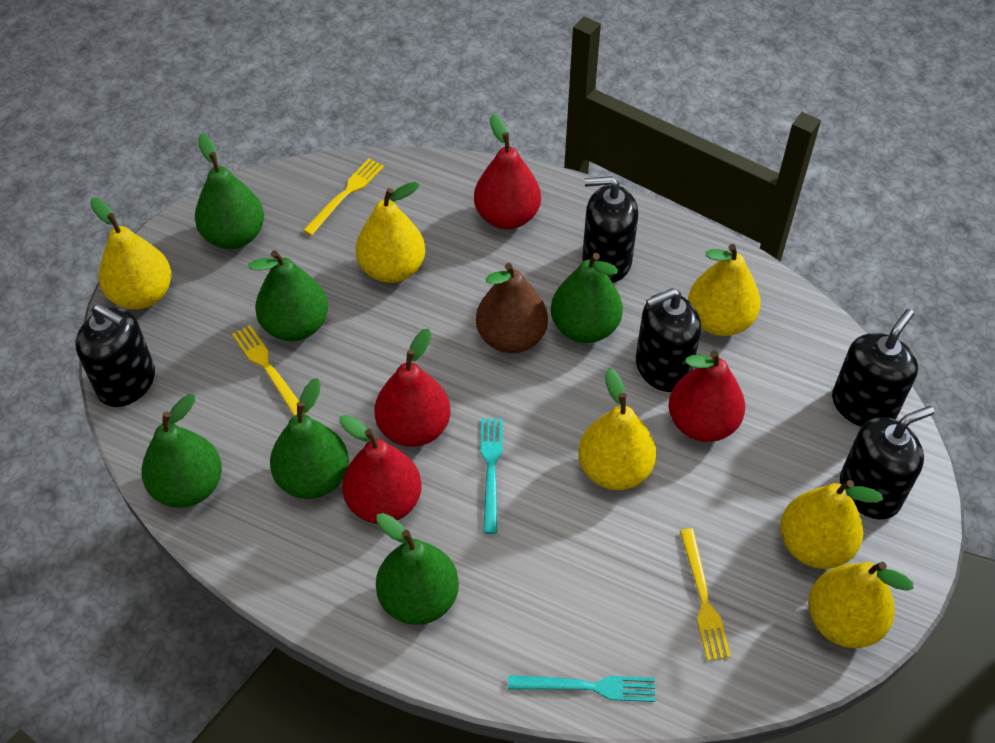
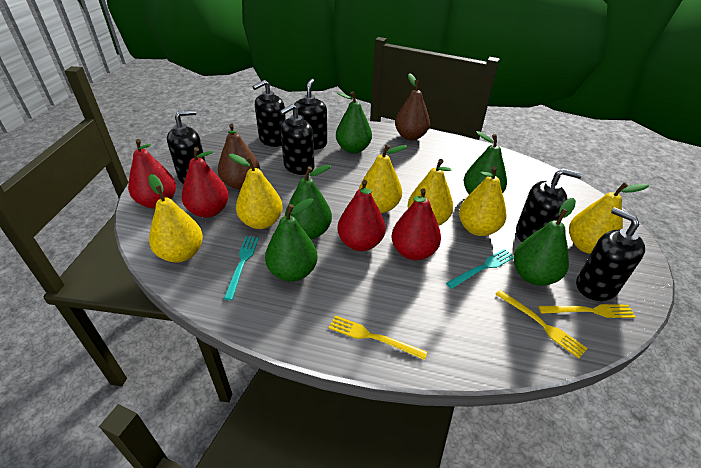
black soap dispenser: [76,304,155,407] [582,176,638,283] [636,288,701,392] [832,309,918,427] [840,406,934,519] = 5 -> [167,110,206,184] [252,80,286,147] [279,104,315,175] [294,79,327,150] [516,169,582,242] [576,207,645,301] = 6
brown pear: [476,263,548,353] = 1 -> [218,123,260,190] [395,73,430,140] = 2
green pear: [141,394,222,508] [195,134,264,249] [248,250,328,341] [270,378,349,499] [376,513,459,625] [551,253,623,343] = 6 -> [265,198,318,282] [285,165,332,239] [336,91,372,154] [464,131,507,195] [513,198,576,286] = 5

